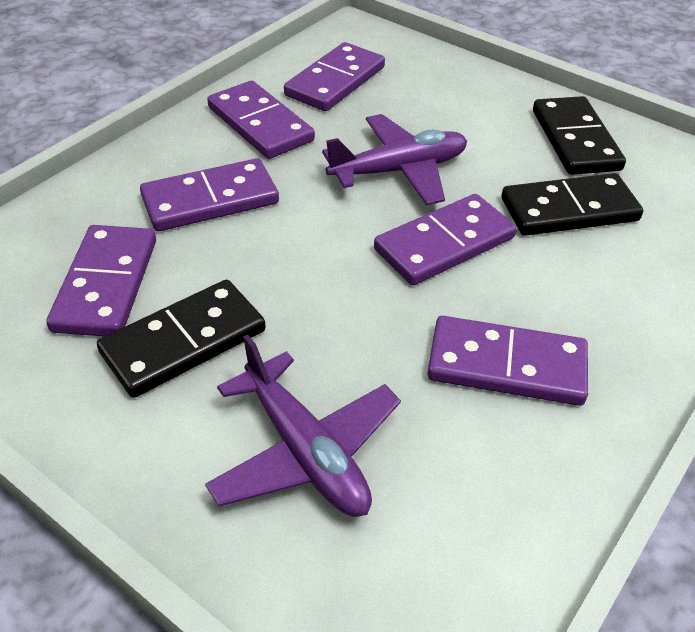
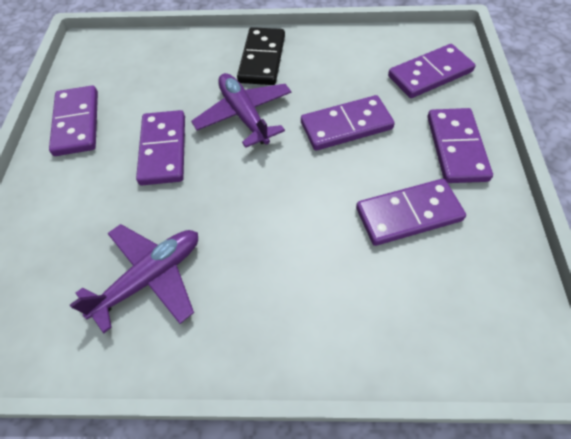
black domino: [97,280,265,398] [501,173,643,236] [533,96,626,175] = 3 -> [237,27,285,85] = 1

